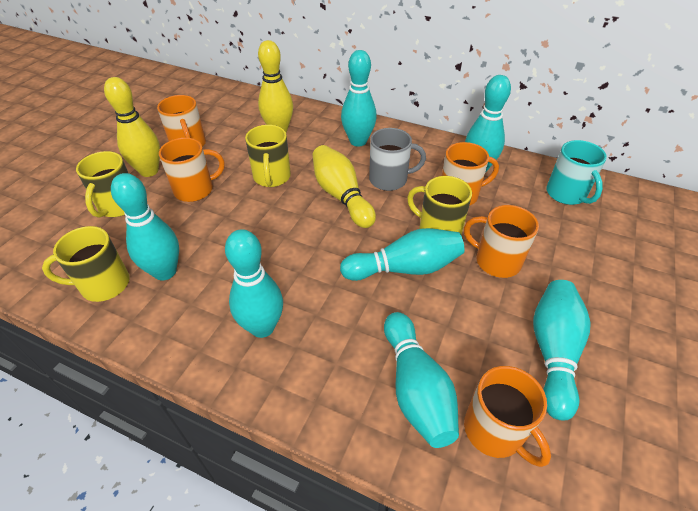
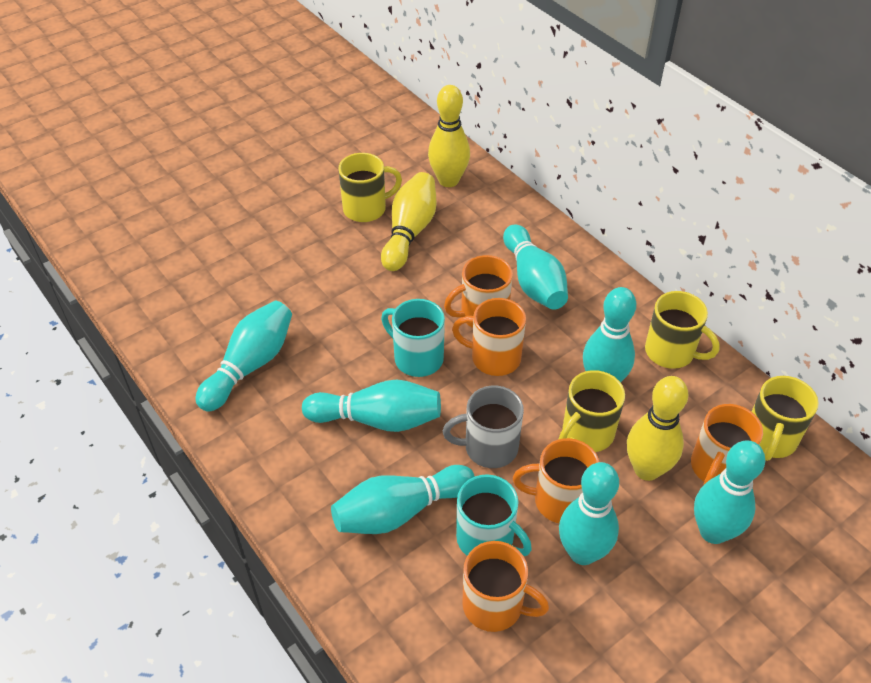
turquoise mug: [546,140,607,205] = 1 -> [381,299,445,377] [456,474,532,556] = 2

